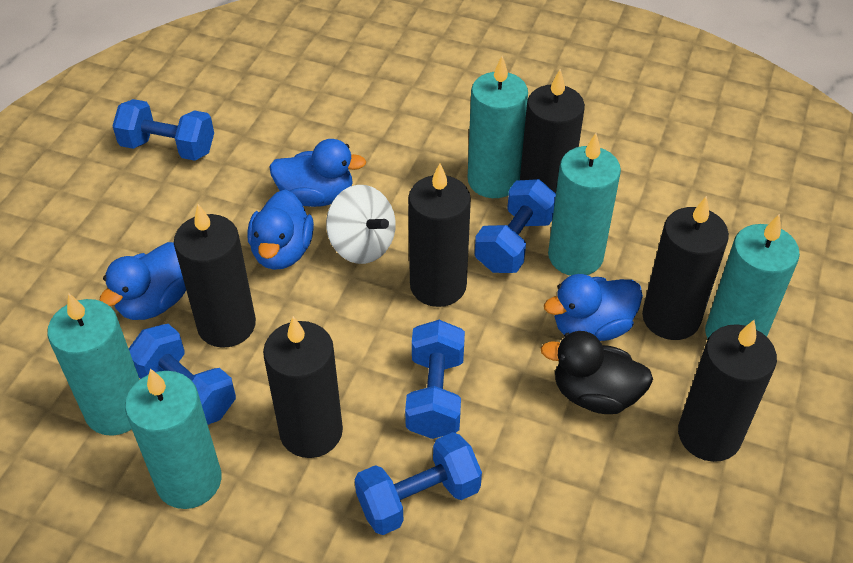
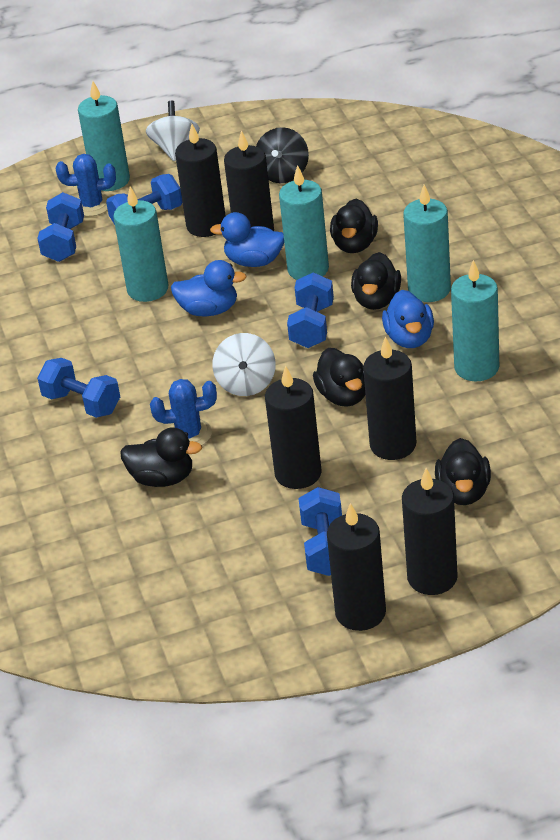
black duck: [540,331,653,414] = 1 -> [120,427,202,487] [313,348,365,407] [330,199,378,253] [351,252,401,310] [435,438,491,505] = 5
black spinning top: none = 0 -> [256,127,309,183] = 1
blue cactus: none = 0 -> [56,154,116,217] [150,379,217,445] = 2
blue duck: [99,242,186,320] [247,190,314,270] [269,139,366,207] [544,274,643,341] = 4 -> [171,260,247,316] [210,212,284,267] [382,290,434,348] = 3
white spinning top: [326,185,396,264] = 1 -> [146,101,200,162] [212,333,276,396] = 2

